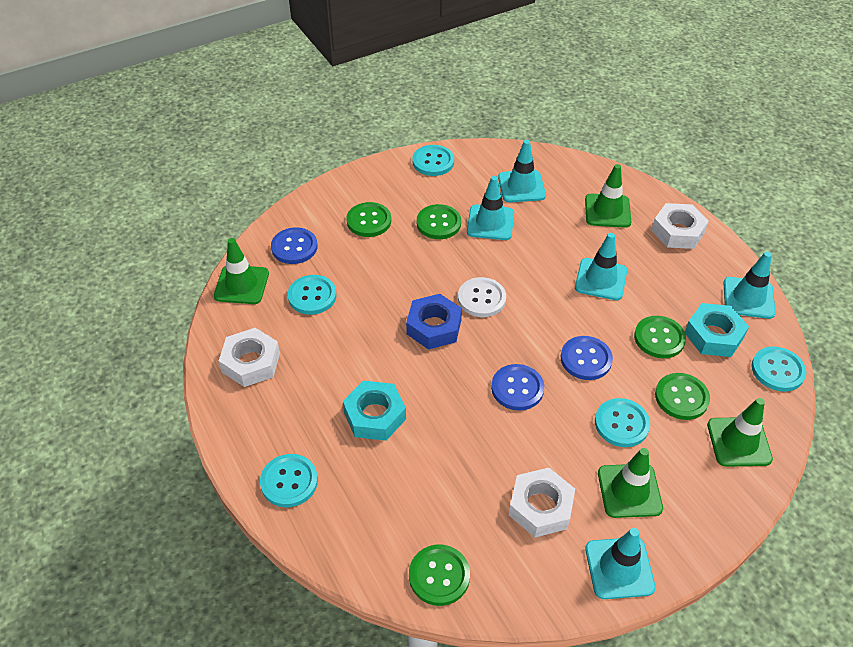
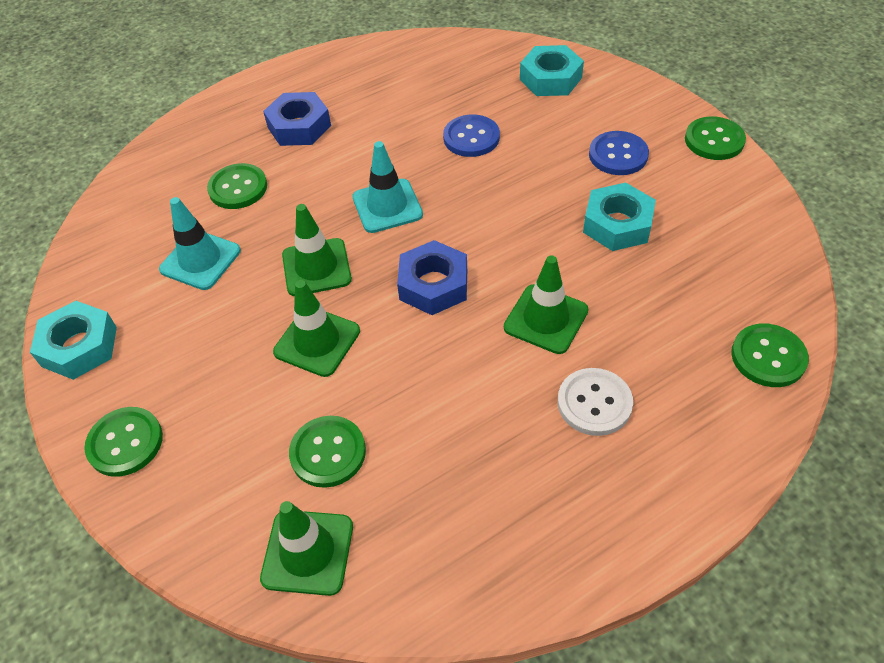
blue button: [271,227,318,264] [491,364,544,411] [561,336,613,380] = 3 -> [443,114,500,157] [589,131,649,175] = 2
blue nut: [406,294,462,350] = 1 -> [263,92,331,146] [397,240,467,315] = 2
turquoise button: [260,454,318,507] [288,275,336,315] [413,145,454,176] [595,398,650,447] [751,347,807,392] = 5 -> none = 0
turquoise nut: [343,381,406,441] [685,303,749,357] = 2 -> [30,301,117,380] [520,45,584,96] [583,182,656,251] = 3
turquoise traffic cone: [467,176,514,240] [498,140,546,202] [575,233,627,300] [585,528,656,599] [723,252,776,319] = 5 -> [159,197,241,290] [352,141,423,233] = 2
white nut: [219,328,280,387] [509,468,575,537] [651,203,709,249] = 3 -> none = 0

